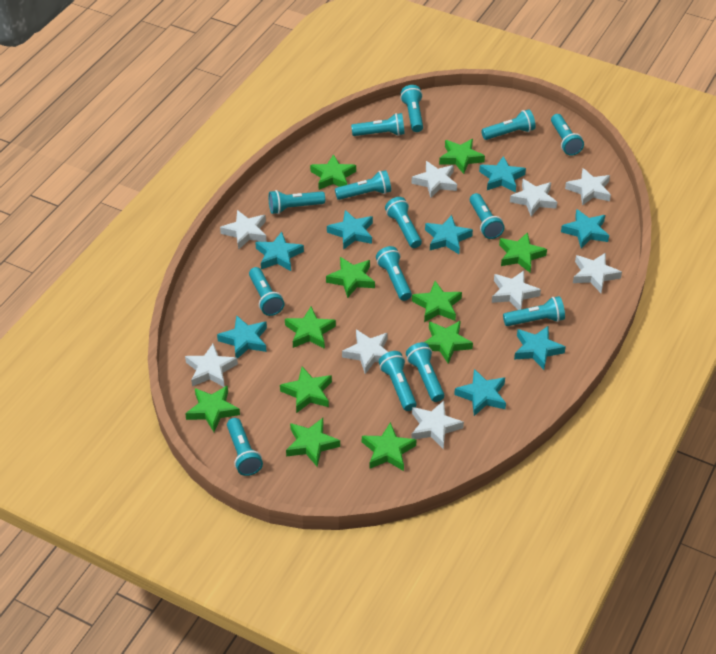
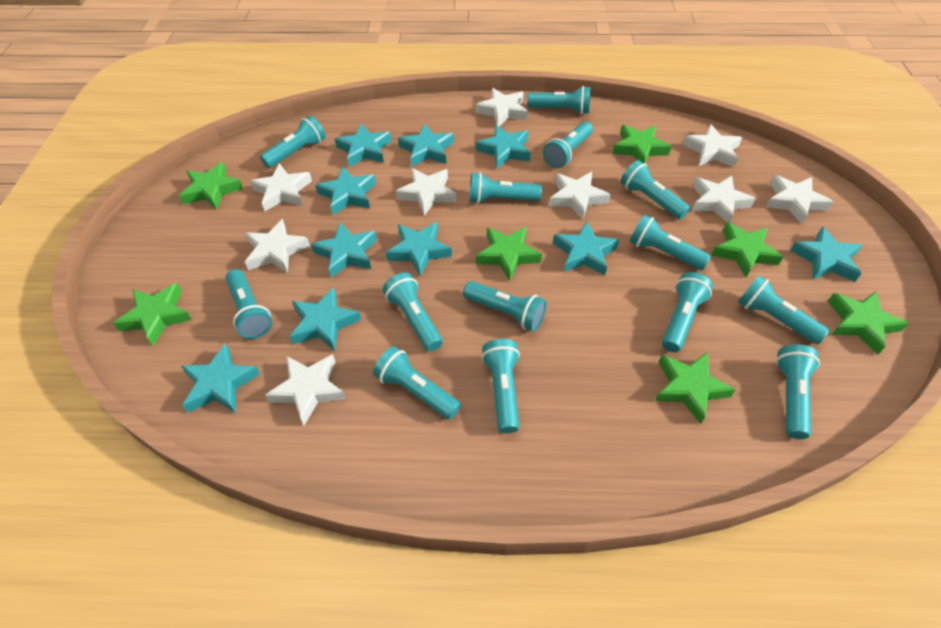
green star: [185,385,240,432] [280,367,332,413] [285,307,336,349] [286,418,340,467] [310,154,356,190] [326,257,375,298] [362,422,416,471] [412,281,462,322] [424,321,473,364] [439,139,485,174] [499,232,547,272] = 11 -> [113,283,192,346] [179,162,243,210] [476,227,542,281] [612,125,672,164] [655,352,735,424] [711,222,784,277] [828,291,909,355] = 7
turquoise star: [217,315,267,359] [255,232,304,271] [327,210,373,250] [425,215,473,254] [454,369,506,416] [479,156,526,193] [514,326,566,370] [561,209,609,248] = 8 -> [181,344,260,413] [289,287,361,351] [311,222,377,277] [315,166,376,215] [335,124,391,167] [386,222,452,276] [398,124,454,167] [476,125,530,168] [553,221,619,276] [790,227,862,282] = 10

